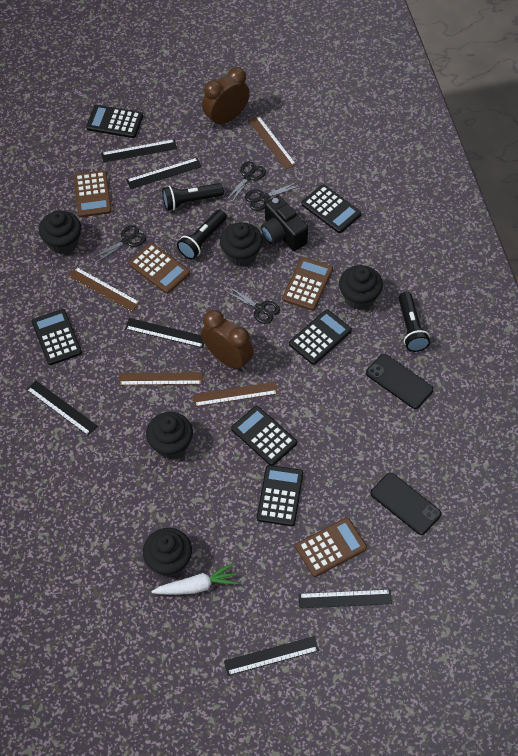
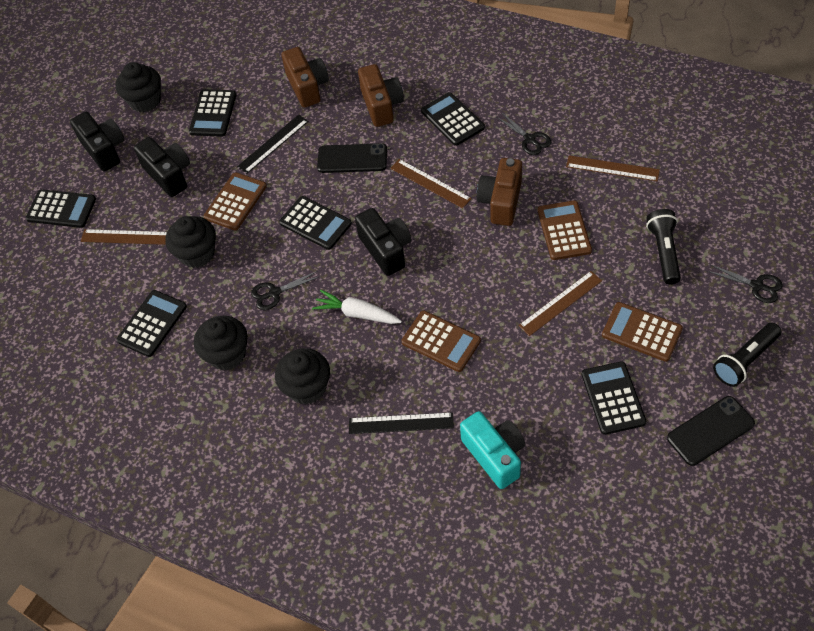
black camera: [261,196,308,251] = 1 -> [70,112,125,171] [134,137,190,197] [355,208,411,276] = 3
black cupcake: [39,210,81,255] [143,528,192,577] [146,412,193,459] [220,222,263,266] [339,265,383,310] = 5 -> [116,62,161,113] [165,216,216,268] [194,316,248,371] [275,348,330,405] = 4
black flashlight: [162,183,224,211] [177,209,227,260] [399,292,430,352] = 3 -> [646,209,681,285] [713,323,781,387] = 2
black ruler: [26,381,97,436] [101,139,177,162] [125,318,205,348] [127,158,202,189] [224,636,319,676] [299,589,392,608] = 6 -> [237,115,309,173] [349,412,454,434] = 2
black scissors: [93,225,146,263] [225,287,280,324] [226,161,266,202] [245,182,300,211] = 4 -> [251,271,321,310] [497,112,551,155] [707,264,783,303] = 3
brown camera: none = 0 -> [281,47,329,108] [358,64,404,127] [477,158,522,226] = 3
brown clock: [201,310,254,371] [202,67,250,127] = 2 -> none = 0
turquoise camera: none = 0 -> [460,411,525,489] = 1

